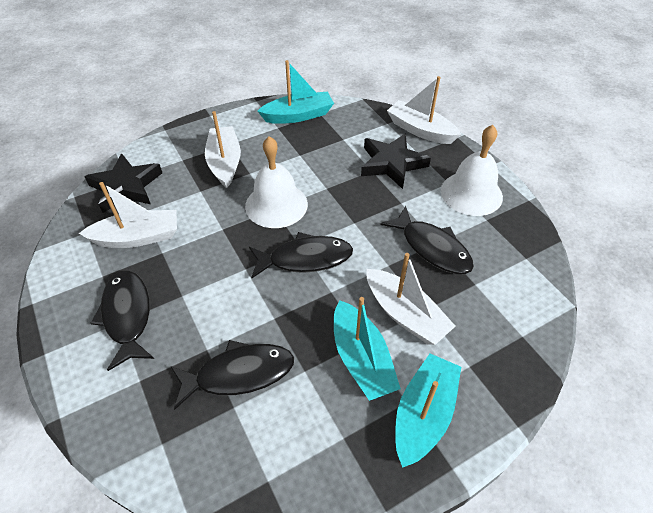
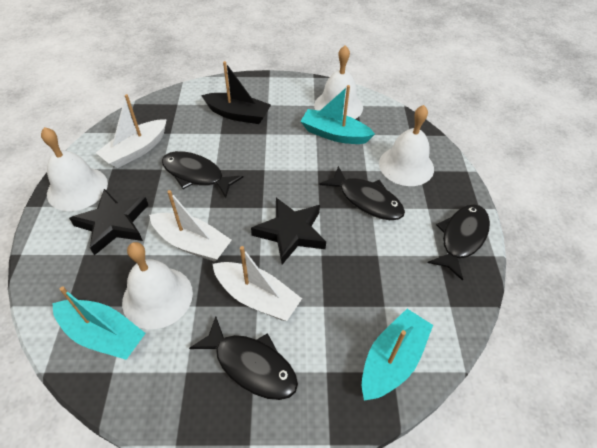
black boat: none = 0 -> [201,61,271,124] = 1
white bell: [245,136,308,228] [441,125,503,216] = 2 -> [41,127,108,211] [122,242,193,329] [314,45,363,119] [379,105,434,186] = 4
white boat: [79,182,177,248] [205,111,241,188] [366,253,456,345] [387,76,461,144] = 4 -> [96,94,167,168] [149,190,232,262] [213,246,302,321] = 3

